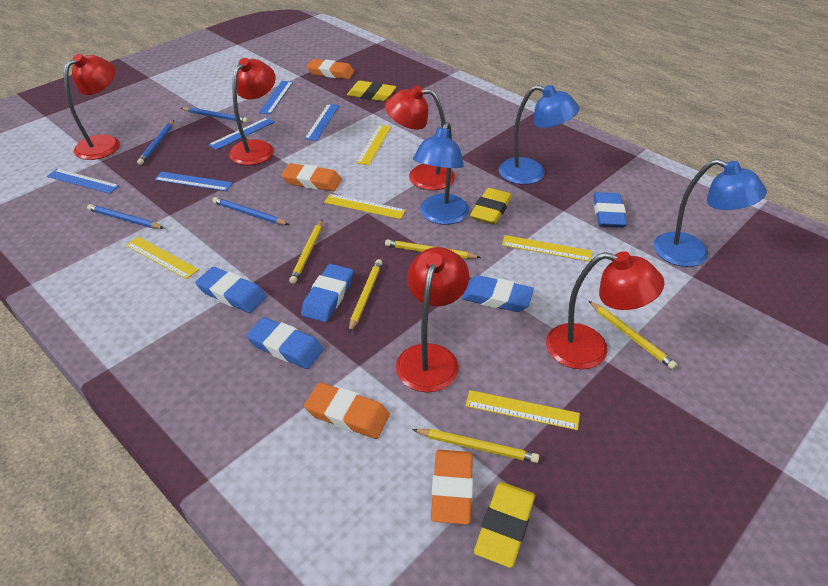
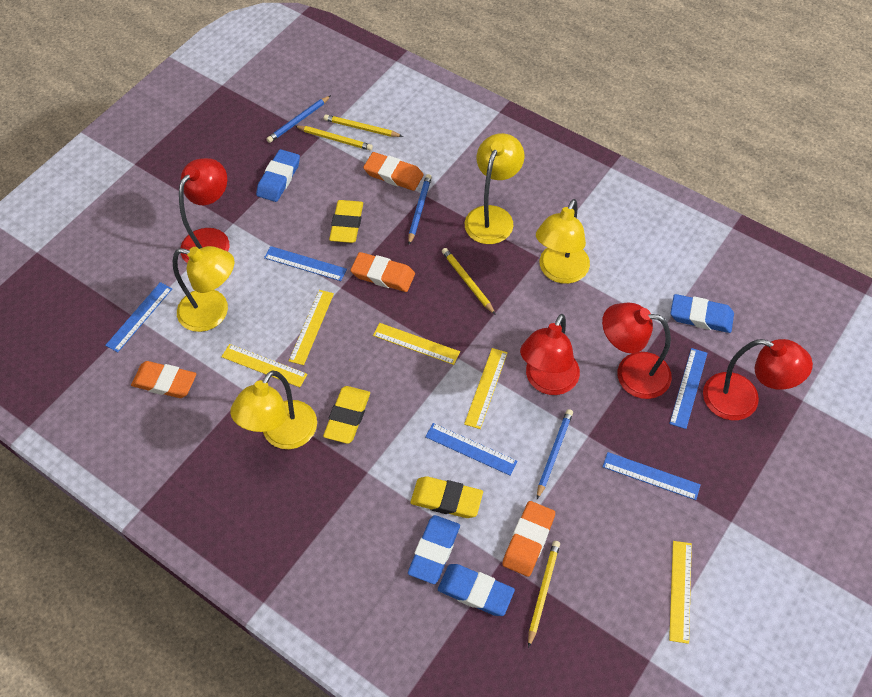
blue eraser: [195,267,267,313] [246,317,324,369] [301,264,353,322] [461,275,534,312] [593,192,627,228] = 5 -> [256,149,300,202] [408,515,460,584] [438,564,515,616] [670,294,734,333] = 4
blue lamp: [413,122,469,225] [499,85,580,185] [654,159,767,267] = 3 -> none = 0
blue pencil: [87,204,164,229] [137,120,174,165] [181,107,248,123] [212,197,289,225] = 4 -> [266,95,331,143] [408,174,432,245] [537,409,573,499] = 3
red lamp: [64,54,120,160] [229,58,276,165] [385,85,455,190] [396,247,469,392] [546,251,665,369] = 5 -> [179,158,229,263] [520,314,580,395] [602,303,672,399] [703,339,813,420] = 4
yellow lamp: none = 0 -> [173,246,234,332] [230,370,317,449] [465,133,524,244] [536,199,590,284] = 4
yellow pencil: [289,220,323,284] [349,259,382,333] [385,239,481,259] [412,429,539,463] [589,301,677,370] = 5 -> [295,126,373,151] [324,115,403,137] [442,248,496,315] [528,541,560,648] = 4

